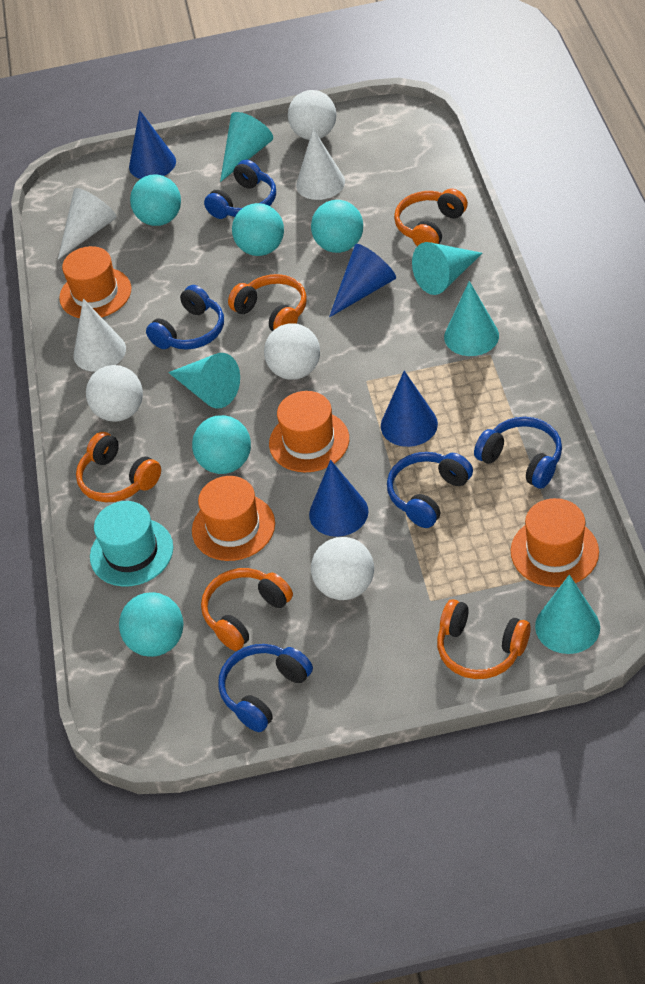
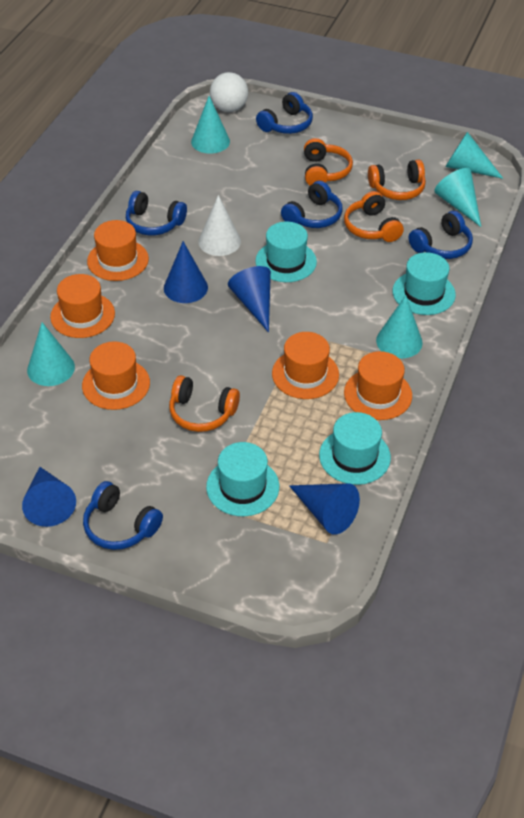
orange hat: [59,246,131,318] [192,476,275,561] [269,391,349,472] [511,498,599,587] = 4 -> [50,274,115,338] [82,341,150,410] [87,220,149,281] [272,332,339,399] [344,351,412,420] = 5
orange headphones: [76,432,161,502] [201,568,293,651] [228,274,307,331] [394,188,468,246] [437,599,531,679] = 5 -> [169,375,240,432] [304,138,353,185] [344,191,404,242] [368,160,426,200] = 4
turquoise ball: [119,592,184,657] [130,174,181,226] [192,415,251,474] [232,203,284,256] [311,200,363,253] = 5 -> none = 0
turquoise hat: [90,501,173,587] = 1 -> [206,442,279,516] [255,221,317,282] [319,412,391,485] [393,252,456,315] = 4
white ball: [86,365,143,422] [264,323,320,380] [288,90,336,140] [311,537,374,600] = 4 -> [210,72,248,112] = 1
white cone: [58,188,117,260] [74,299,126,372] [296,129,345,200] = 3 -> [198,195,241,256] = 1

